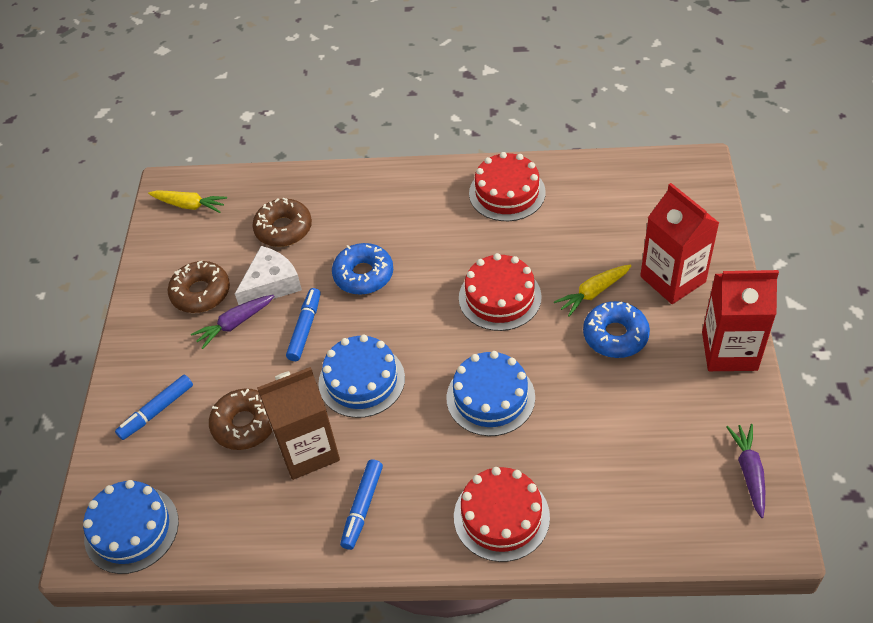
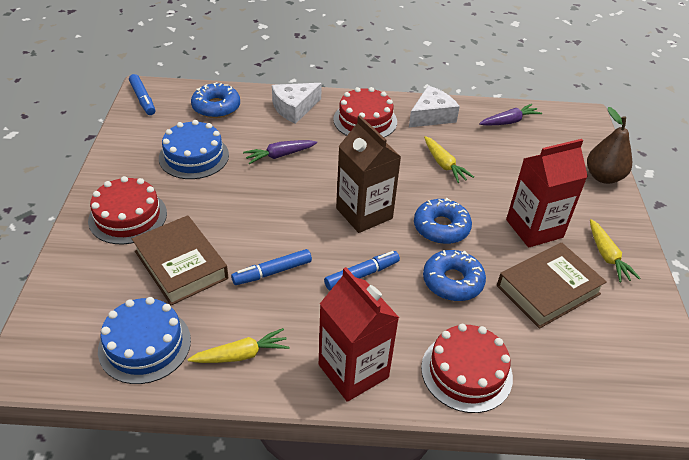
blue cake: [83,480,179,574] [318,335,405,418] [447,351,535,436] = 3 -> [98,297,191,384] [159,120,229,179] = 2
blue donut: [332,243,393,295] [583,301,650,358] = 2 -> [191,82,240,118] [414,198,472,244] [423,250,486,301] = 3
brown book: none = 0 -> [132,215,228,305] [497,243,607,329] = 2
brown donut: [168,261,230,313] [209,389,273,450] [252,197,312,247] = 3 -> none = 0
brown pear: none = 0 -> [587,107,632,184] = 1
white cheese: [235,246,302,305] = 1 -> [272,83,322,124] [409,86,460,127] = 2
yellow carrot: [148,190,227,213] [554,264,632,317] = 2 -> [187,328,289,363] [424,136,474,183] [590,219,641,282] = 3

